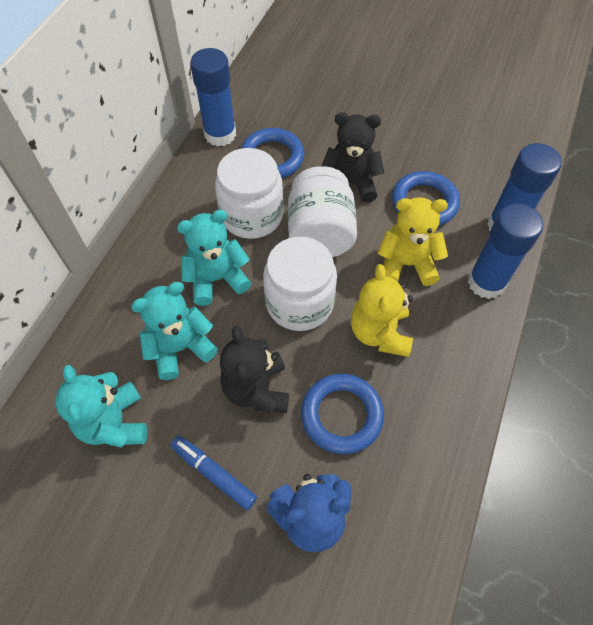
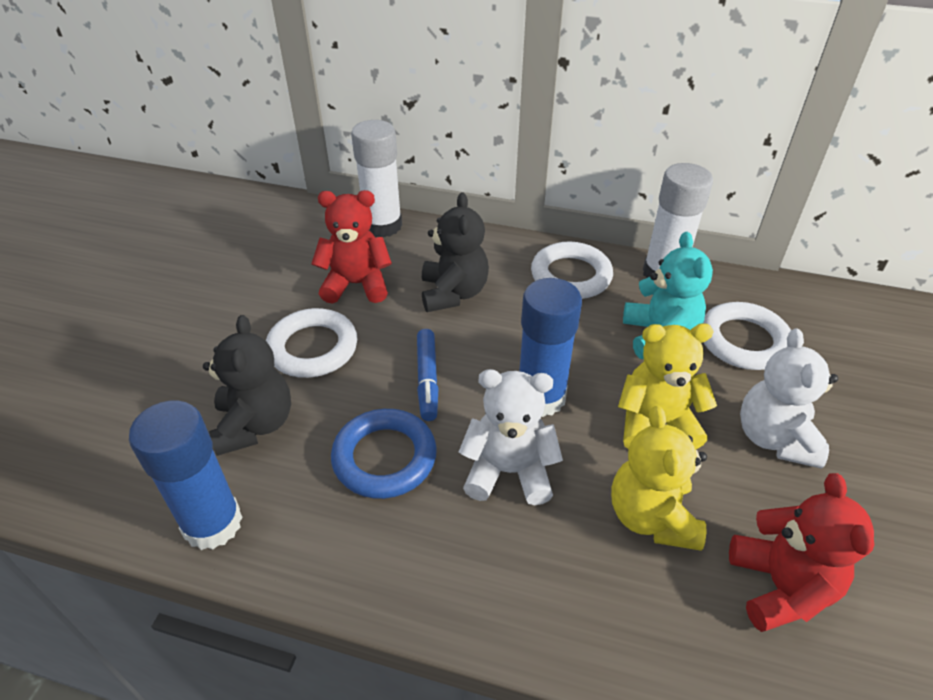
blue glue stick: [190,48,236,146] [468,203,543,299] [487,143,562,231] = 3 -> [129,401,243,550] [519,278,582,417] = 2
blue ring: [241,128,304,178] [301,374,384,454] [392,171,460,226] = 3 -> [331,409,437,499] = 1
blue teddy bear: [267,474,351,552] = 1 -> none = 0
red teddy bear: none = 0 -> [311,190,392,304] [729,473,874,632] = 2
turquoise teddy bear: [55,365,147,448] [131,282,218,380] [177,210,251,306] = 3 -> [623,232,713,359] = 1
white glue stick: none = 0 -> [351,120,402,237] [643,163,713,278] = 2
white jar: [215,148,284,239] [263,237,337,331] [288,166,357,257] = 3 -> none = 0
white ring: none = 0 -> [266,308,357,378] [531,241,613,299] [703,302,791,370] = 3
white teddy bear: none = 0 -> [459,369,563,505] [740,328,838,469] = 2

